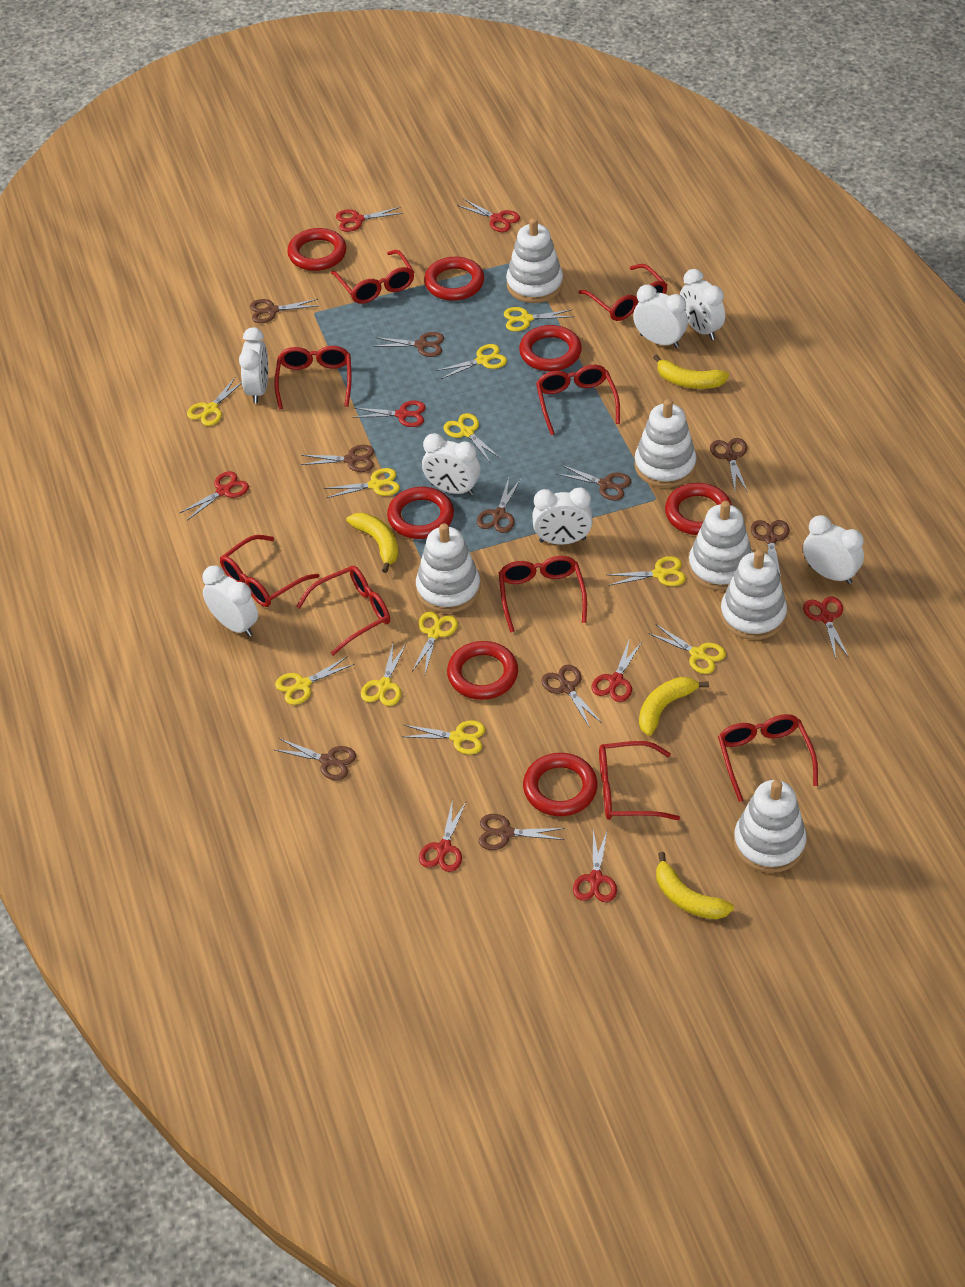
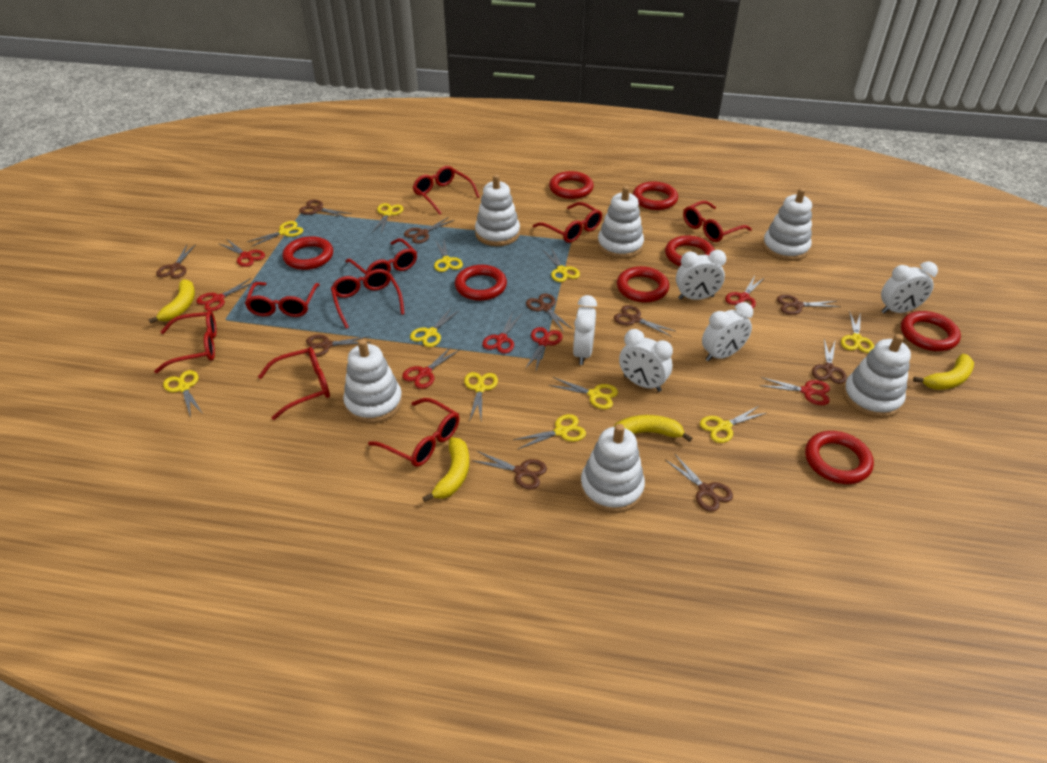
red ring: [287,228,347,271] [387,487,454,539] [424,257,484,301] [447,641,518,700] [519,325,582,371] [523,753,598,816] [665,483,732,535] = 7 -> [282,236,333,270] [455,265,507,301] [549,171,594,199] [617,266,669,303] [633,181,678,210] [665,236,715,266] [805,431,874,484] [901,311,961,351] = 8
red scissors: [180,471,249,521] [336,207,403,232] [353,401,426,427] [419,799,466,872] [457,199,520,232] [573,829,617,902] [592,638,642,702] [803,596,849,659] = 8 -> [196,278,257,311] [220,239,265,267] [402,346,460,389] [482,313,522,354] [525,327,563,370] [725,276,765,308] [760,377,830,405] = 7
white clock: [202,566,258,637] [239,327,268,404] [422,433,480,495] [532,488,593,545] [633,285,688,348] [680,269,725,340] [803,515,864,584] = 7 -> [573,295,597,365] [619,329,673,392] [676,250,726,300] [702,302,753,361] [881,261,938,313] = 5

